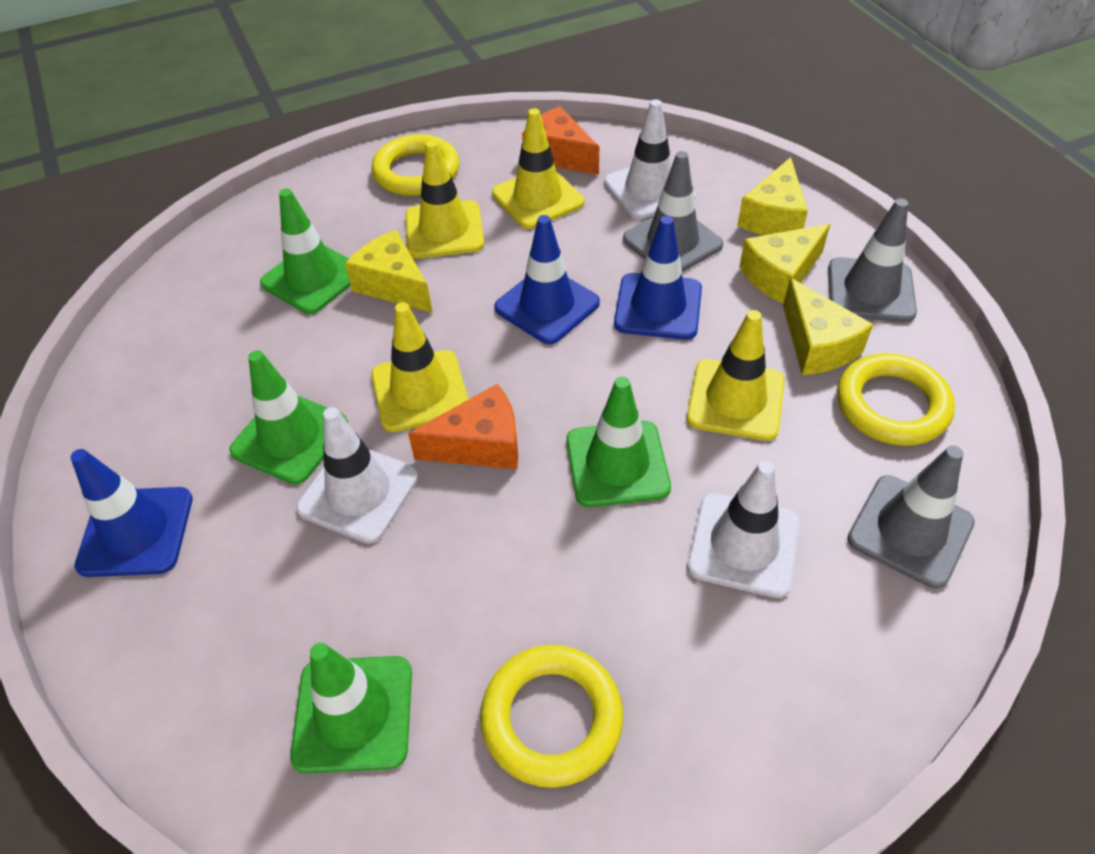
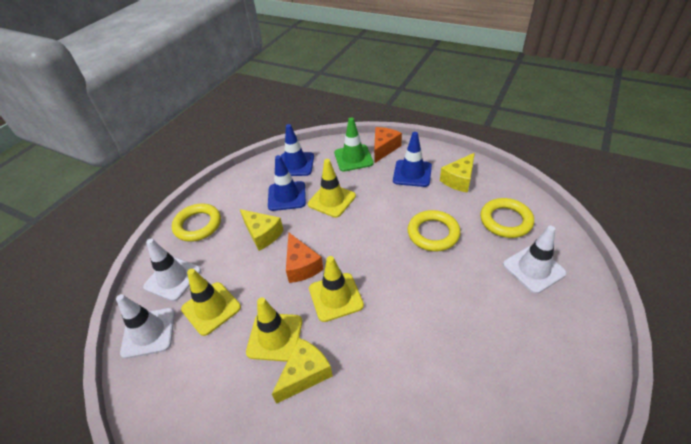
green traffic cone: [229,350,348,484] [260,189,351,314] [290,643,412,774] [566,377,671,508] = 4 -> [334,117,374,172] = 1
grey traffic cone: [623,151,723,272] [828,198,917,322] [848,445,975,589] = 3 -> none = 0
yellow cheese: [345,230,433,313] [737,157,808,235] [739,224,830,304] [783,278,873,375] = 4 -> [240,209,284,251] [272,338,333,404] [440,153,475,193] = 3

